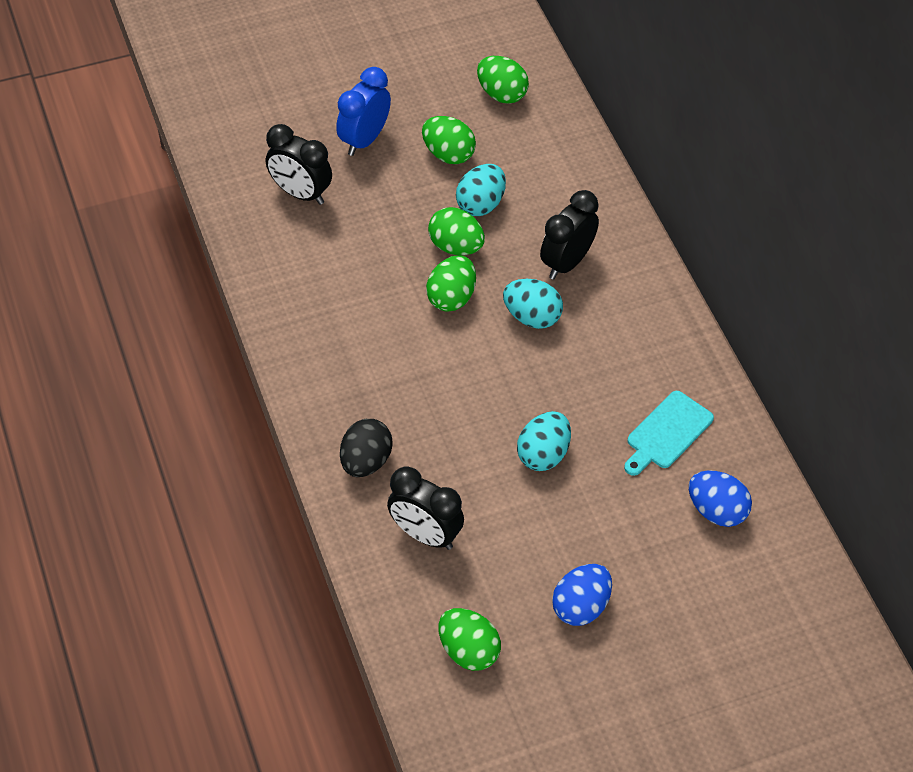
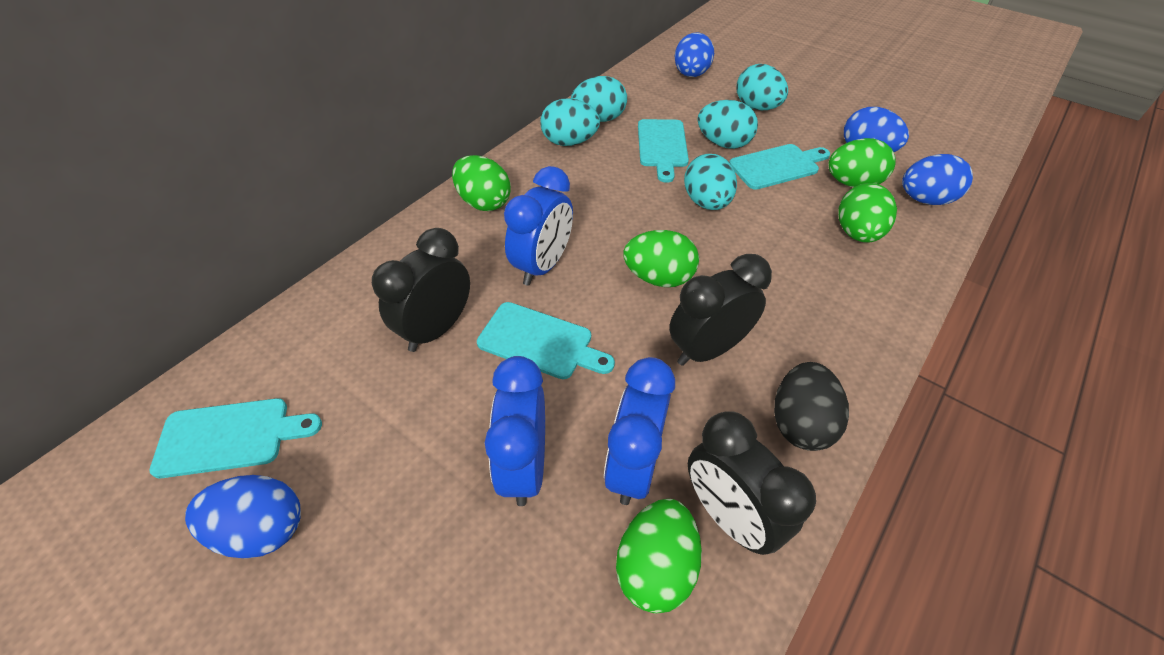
blue clock: [336,67,391,156] = 1 -> [485,356,545,506] [504,166,573,286] [604,357,675,505] = 3
blue egg: [552,564,612,626] [689,470,752,527] = 2 -> [185,475,301,558] [674,33,714,77] [844,107,909,152] [902,154,973,205] = 4
turquoise cutting board: [624,391,714,476] = 1 -> [149,398,322,478] [477,302,615,379] [638,119,689,183] [729,144,830,190] = 4
turquoise egg: [456,164,506,216] [503,279,563,329] [517,411,571,471] = 3 -> [540,98,600,146] [571,76,627,122] [684,154,737,210] [698,100,758,149] [736,64,788,110] = 5

